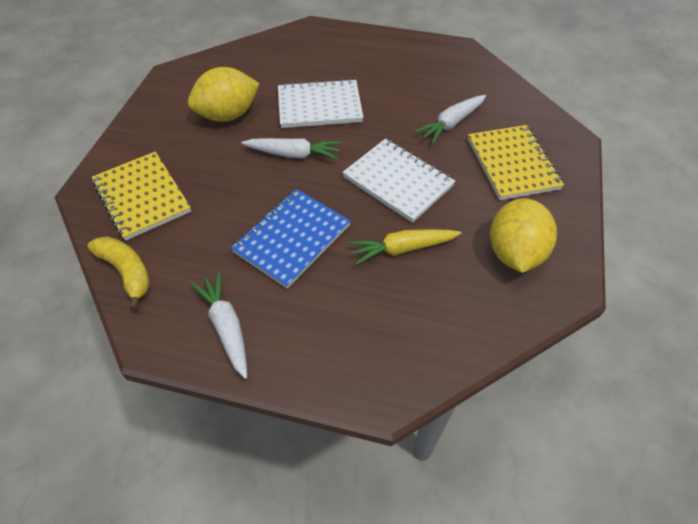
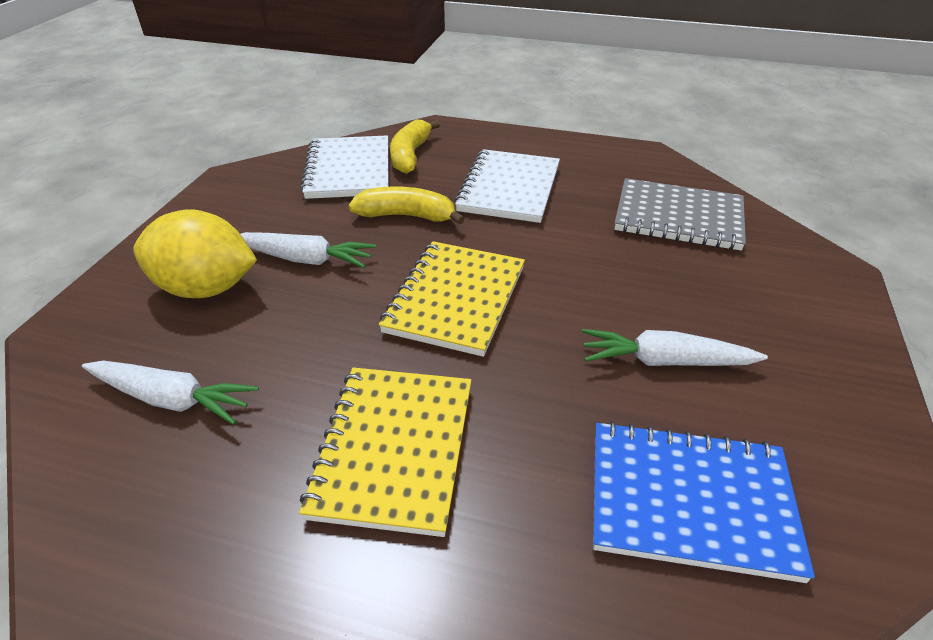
grey notebook: none = 0 -> [614,178,746,251] = 1
yellow banana: [87,236,150,310] = 1 -> [348,186,465,224] [390,120,440,174] = 2
yellow carrot: [349,229,461,265] = 1 -> none = 0
yellow lemon: [188,67,260,122] [490,198,557,273] = 2 -> [133,209,257,298] = 1

